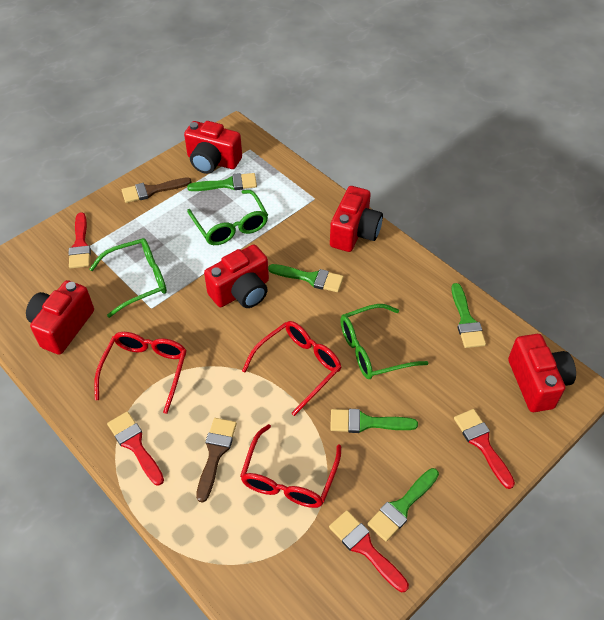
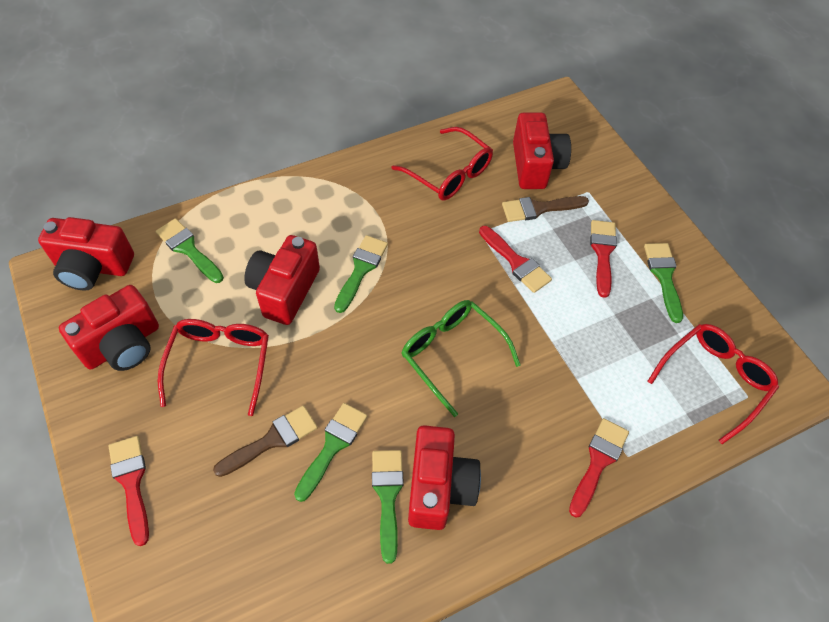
green glasses: [89,238,167,318] [187,190,268,245] [340,304,428,379] = 3 -> [402,300,521,417] = 1

